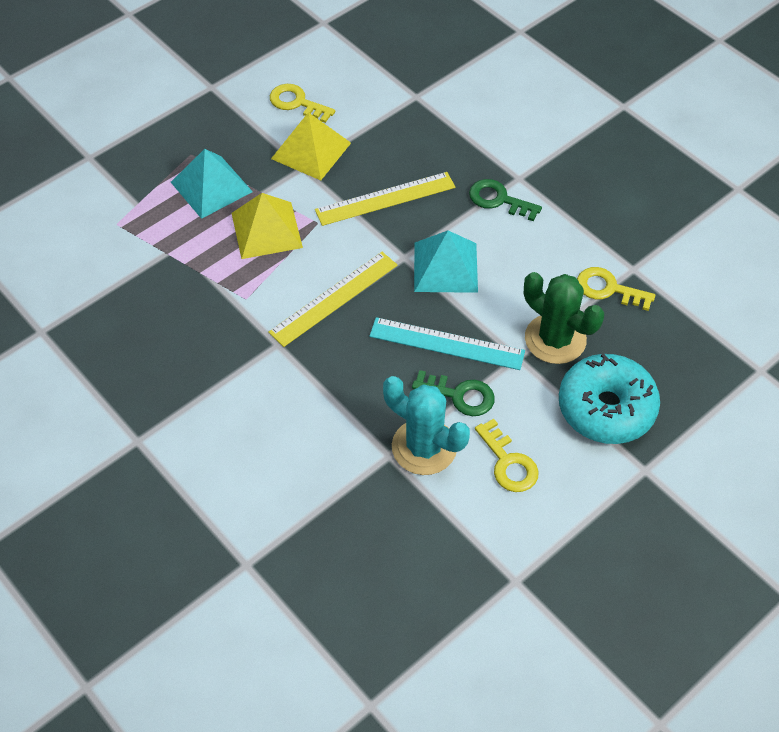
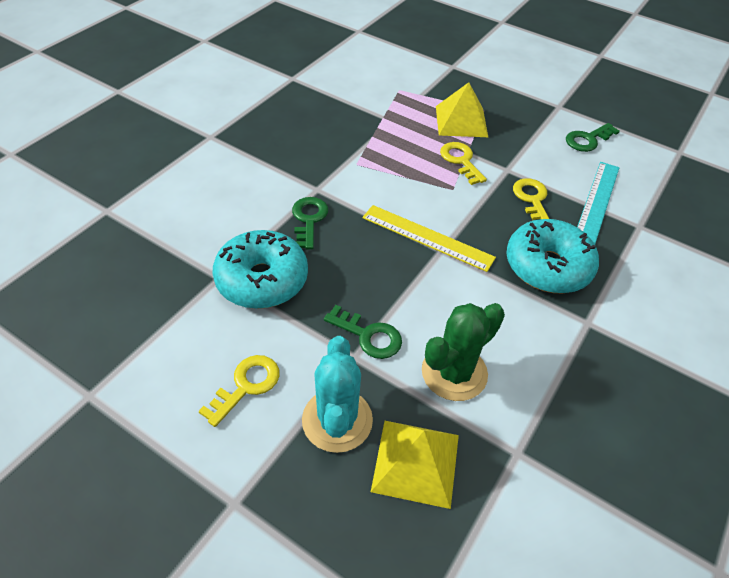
green key: [412,370,495,416] [469,179,542,221] = 2 -> [292,197,328,249] [324,305,402,359] [566,123,620,152] = 3
turquoise donut: [559,353,660,444] = 1 -> [213,230,308,309] [506,219,599,293] = 2
turquoise pyramid: [171,149,253,219] [414,231,478,293] = 2 -> none = 0
yellow ruler: [268,252,398,347] [315,172,455,226] = 2 -> [362,205,496,272] = 1

